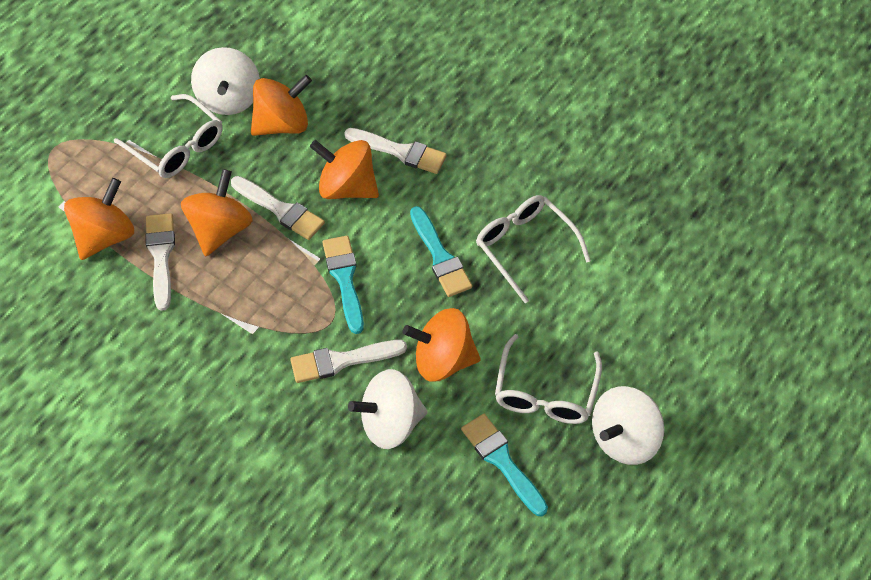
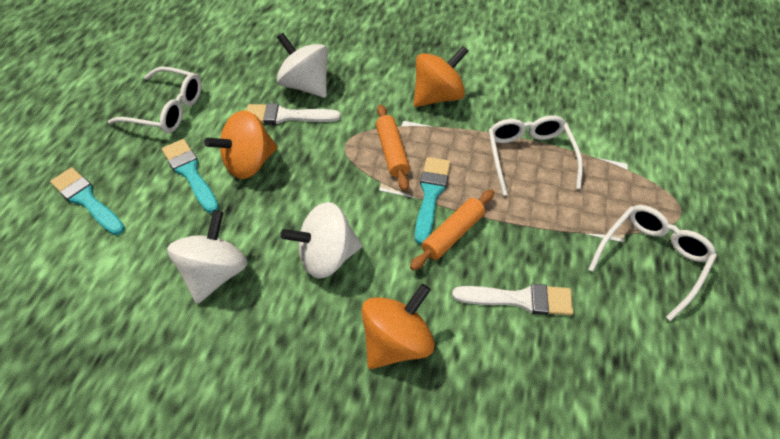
orange rolling pin: none = 0 -> [376,105,410,191] [410,190,494,271] = 2
orange spinning top: [64,178,134,260] [181,169,253,256] [251,75,312,136] [310,140,379,199] [403,308,481,382] = 5 -> [204,110,278,179] [362,284,435,369] [414,46,468,107] = 3
white brush: [145,213,175,311] [231,176,325,240] [290,340,407,383] [344,128,447,174] = 4 -> [246,103,341,124] [452,284,573,315] = 2

